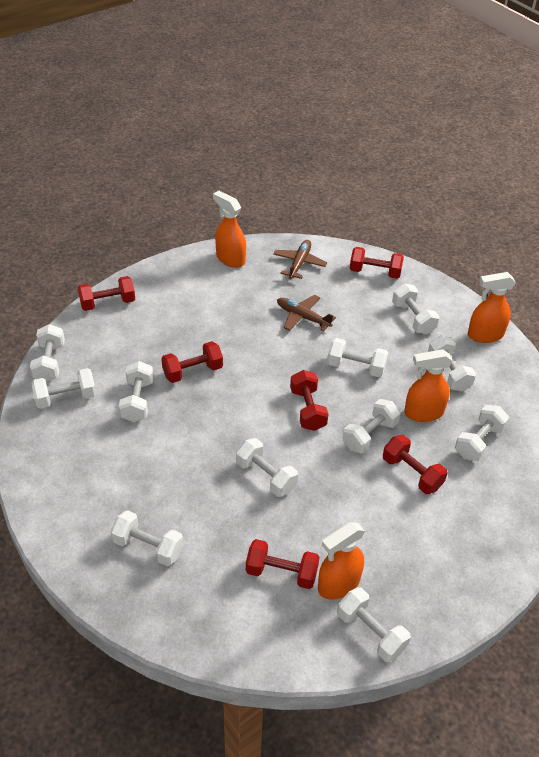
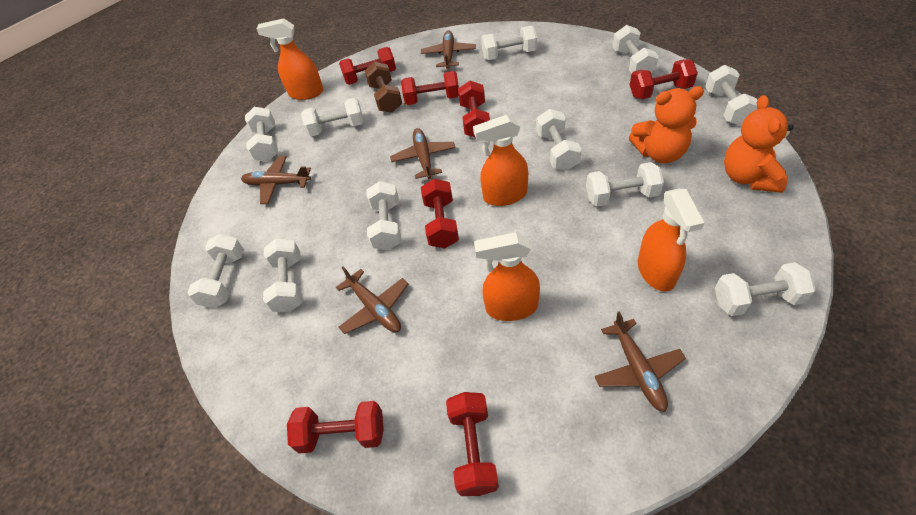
brown dumbbell: none = 0 -> [364,62,402,113] = 1
brown plane: [273,240,327,279] [277,295,336,331] = 2 -> [241,156,311,204] [336,267,408,334] [390,128,455,179] [421,31,476,69] [595,311,686,412] = 5
orange teddy bear: none = 0 -> [629,86,704,163] [724,95,794,193] = 2
red dumbbell: [77,276,135,311] [161,341,223,383] [246,539,319,589] [290,370,328,431] [350,247,404,279] [383,435,448,494] = 6 -> [287,401,384,454] [339,47,396,85] [401,70,459,105] [421,178,459,248] [446,392,499,496] [458,81,490,138] [630,59,698,99] = 7

